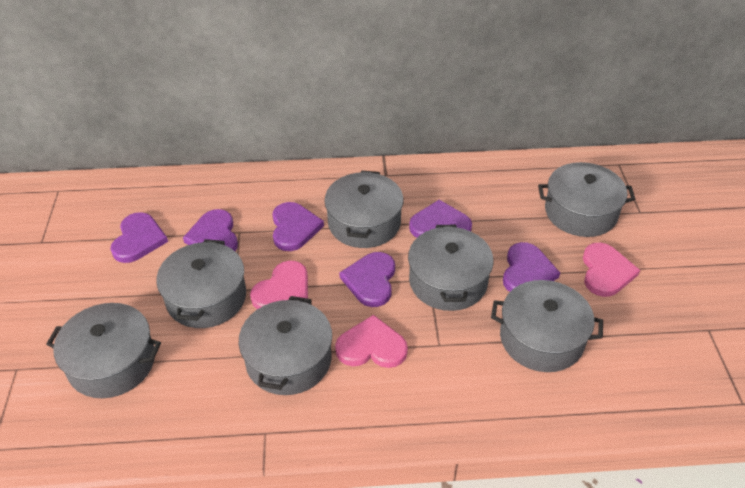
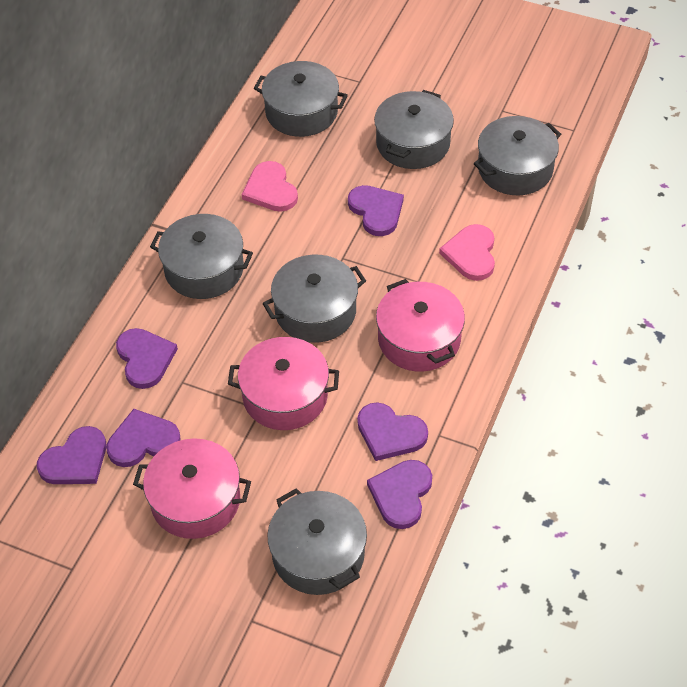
grey pot: [46,303,161,398] [157,239,246,328] [239,296,332,395] [325,171,403,248] [408,225,494,311] [491,280,603,372] [538,162,636,237] = 7 -> [150,214,253,299] [254,61,348,137] [262,255,366,343] [267,488,367,595] [374,90,454,169] [474,116,561,195] = 6
pink heart: [250,261,308,309] [335,315,408,368] [583,243,640,297] = 3 -> [242,161,298,212] [439,224,495,281] = 2
pink pot: none = 0 -> [133,438,251,539] [228,337,339,430] [376,279,465,372] = 3

